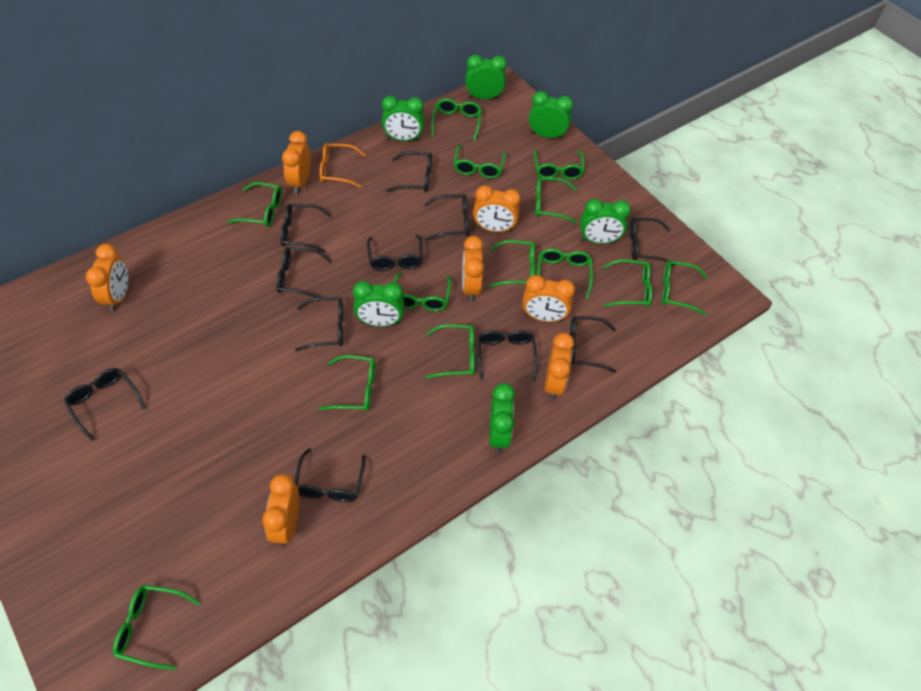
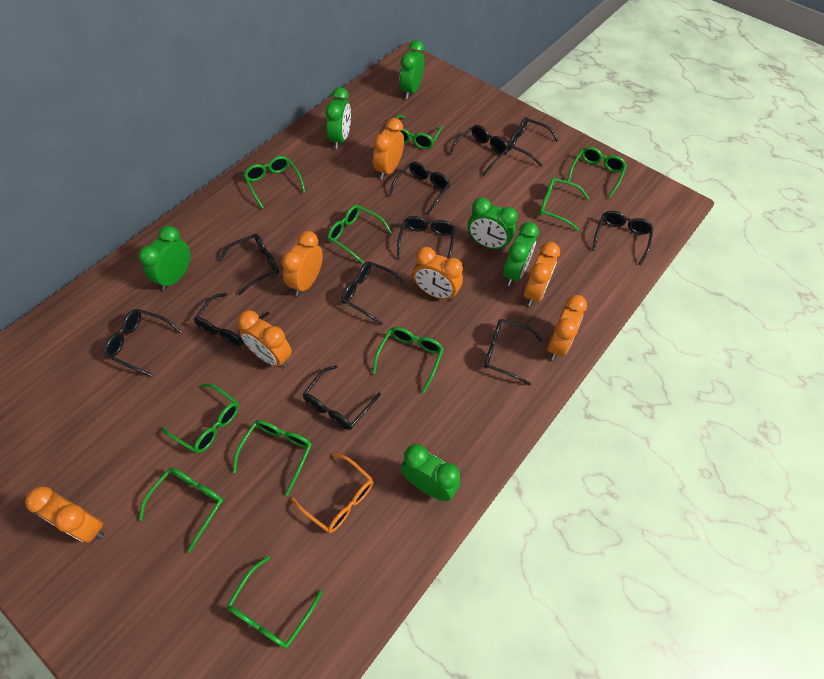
green glasses: [113,585,200,670] [228,182,282,227] [319,355,375,411] [394,272,451,311] [426,324,475,379] [431,98,482,141] [454,145,506,179] [489,240,535,287] [534,150,584,180] [536,177,577,224] [537,249,593,298] [602,259,652,307] [662,261,707,316] = 13 -> [139,467,224,553] [161,384,239,453] [227,556,323,649] [233,420,312,496] [244,156,305,209] [328,205,392,264] [372,327,444,393] [396,115,443,149] [539,177,589,231] [567,147,627,198] = 10

